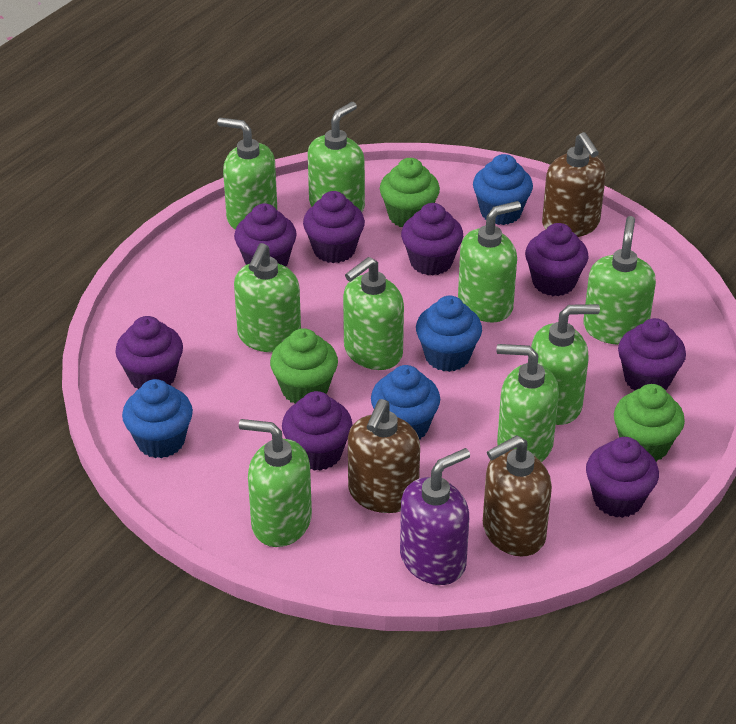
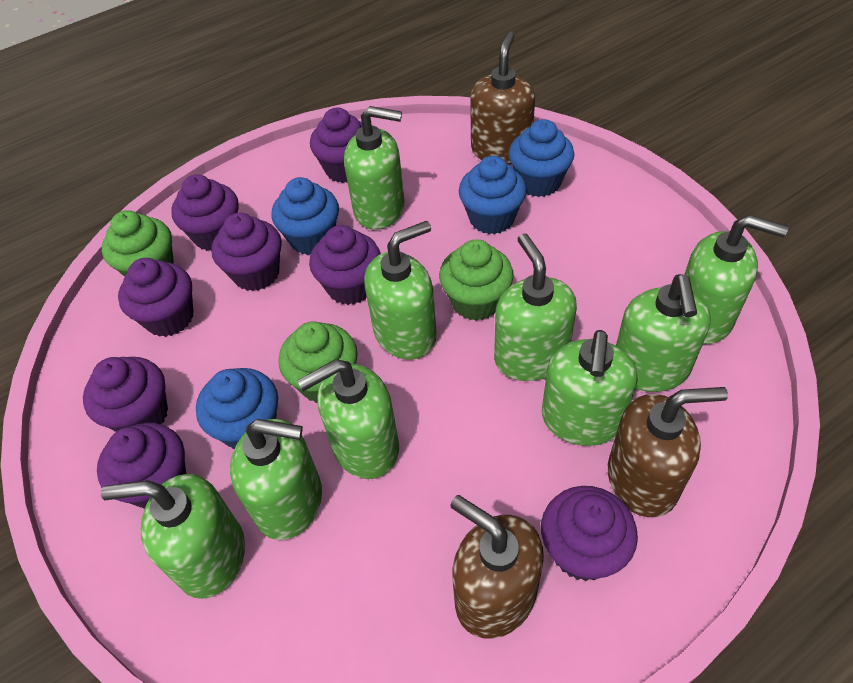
purple soap dispenser: [400,448,470,585] = 1 -> none = 0

